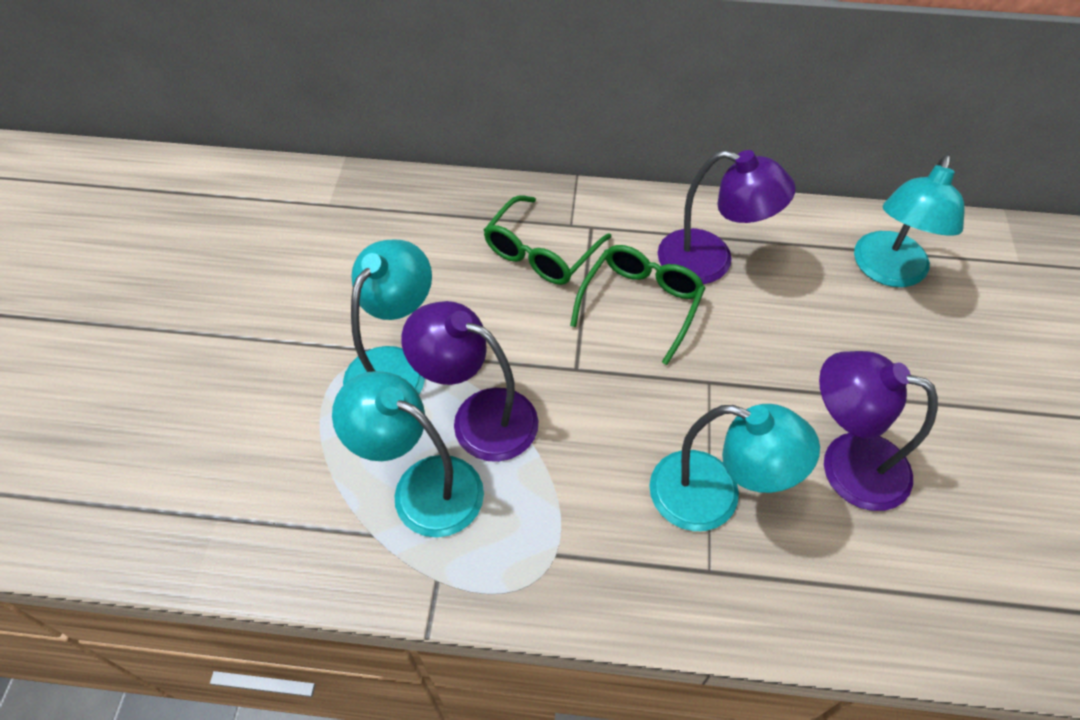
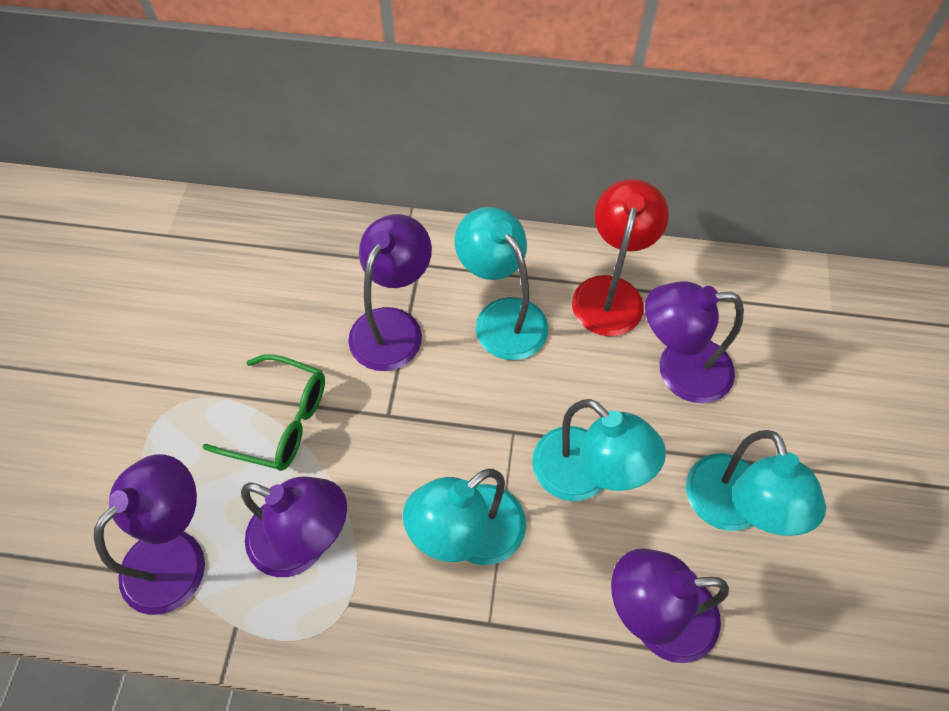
green glasses: [484,195,612,285] [570,245,705,365] = 2 -> [202,355,325,471] = 1
purple lamp: [401,301,538,462] [658,150,796,284] [819,351,938,511] = 3 -> [94,454,205,615] [241,476,347,577] [348,214,432,371] [611,548,729,663] [645,281,744,403] = 5
red lamp: none = 0 -> [572,179,669,336] = 1

